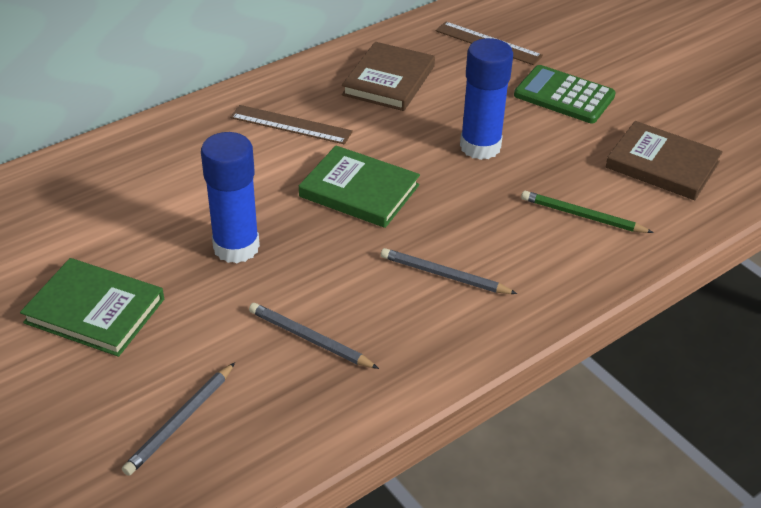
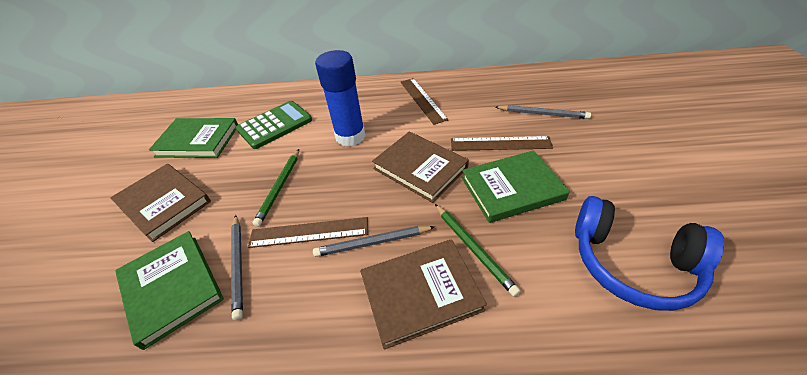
blue glue stick: [201,132,260,263] [460,38,513,160] = 2 -> [315,50,366,147] = 1
blue headphones: none = 0 -> [575,196,724,311] = 1
brown book: [342,42,435,111] [605,121,723,200] = 2 -> [110,164,211,242] [360,239,487,350] [372,131,469,203] = 3
brown ruler: [230,105,353,144] [436,22,543,65] = 2 -> [248,217,368,248] [401,78,448,125] [451,136,553,151] = 3
green book: [20,258,164,357] [299,146,420,228] = 2 -> [115,231,224,350] [149,118,238,158] [462,150,570,223] = 3
green pencil: [521,191,654,233] = 1 -> [253,149,299,227] [435,204,520,297] = 2

